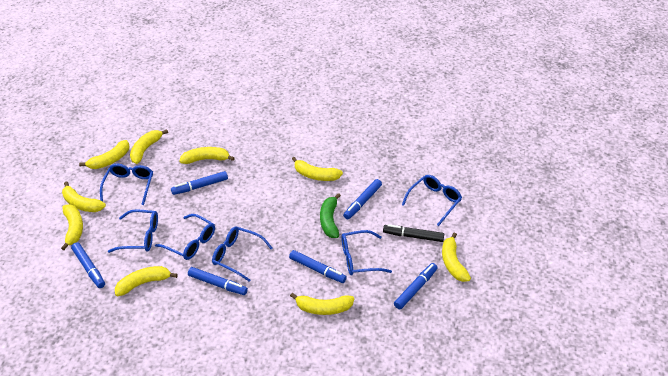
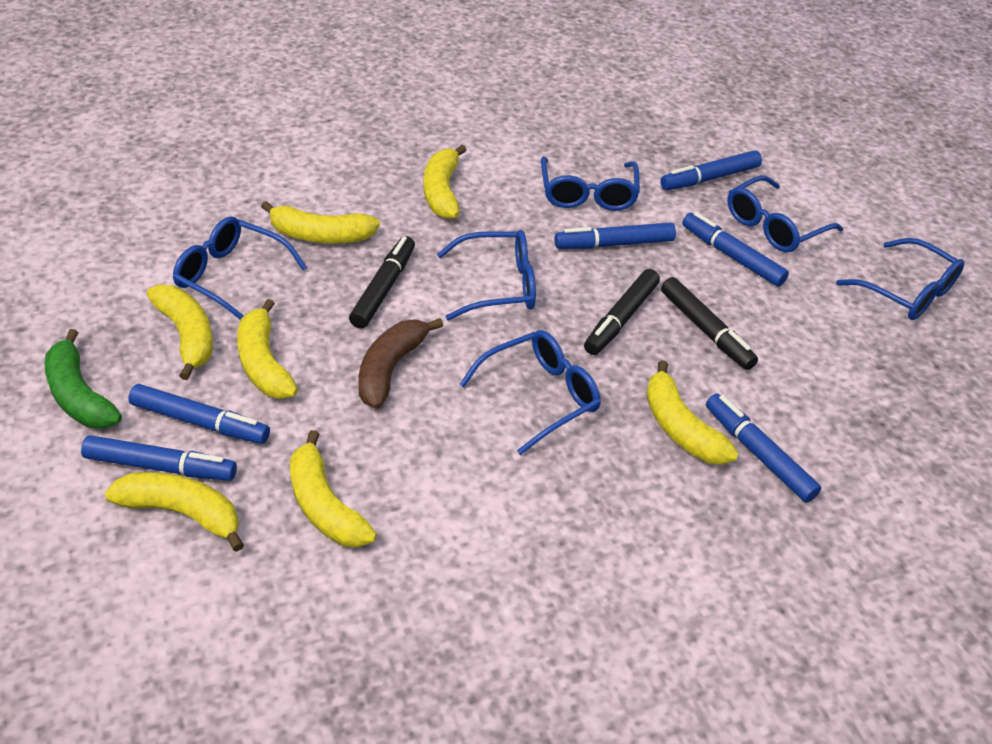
black marker: [383,224,444,242] = 1 -> [349,236,415,329] [584,269,660,355] [661,277,758,370] = 3
brown banana: none = 0 -> [358,318,443,409] = 1
yellow banana: [61,204,83,250] [62,182,106,212] [79,140,130,169] [115,266,178,296] [130,129,168,164] [179,147,235,164] [290,293,354,315] [292,157,343,181] [442,233,471,282] = 9 -> [105,472,244,552] [147,285,213,380] [237,299,298,399] [261,201,380,243] [290,430,377,548] [423,145,466,219] [646,360,739,465] = 7

